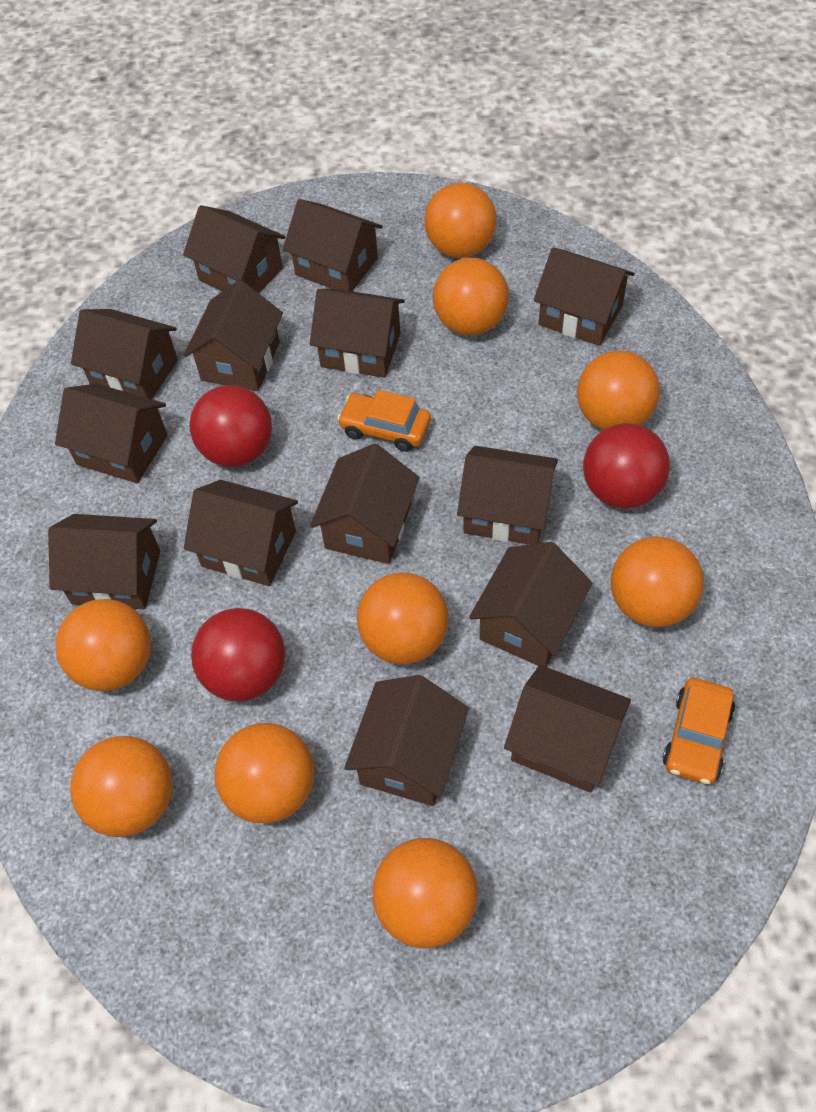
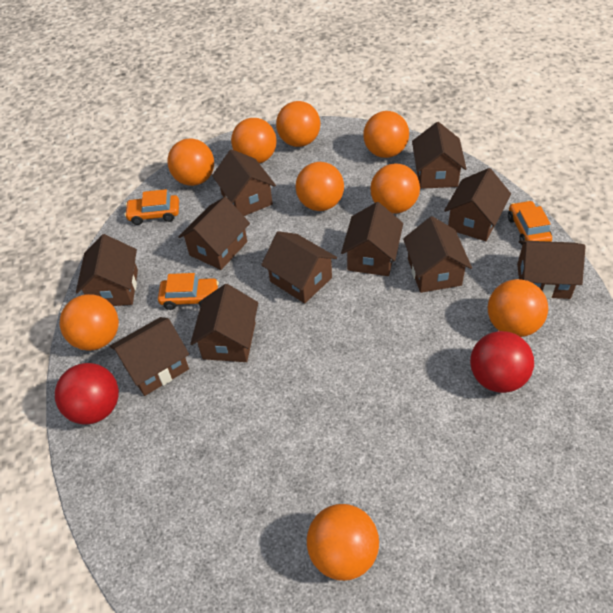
brown house: [48,514,160,609] [55,384,167,483] [71,309,178,399] [183,205,285,293] [184,280,283,391] [184,480,298,586] [283,199,383,291] [310,288,405,378] [310,443,420,564] [344,675,469,806] [457,446,558,545] [469,542,592,667] [504,665,631,792] [534,247,635,346] = 14 -> [76,234,138,306] [110,317,189,396] [178,197,250,270] [190,284,258,362] [212,149,276,216] [261,231,337,303] [341,202,403,276] [403,216,472,293] [412,122,467,189] [444,168,511,241] [517,240,586,299] = 11
orange car: [337,390,431,452] [662,678,735,785] = 2 -> [124,189,179,225] [158,273,219,310] [508,201,552,245] = 3
red ball: [189,385,272,467] [191,608,285,701] [583,423,670,509] = 3 -> [55,363,119,425] [470,331,534,393] = 2

